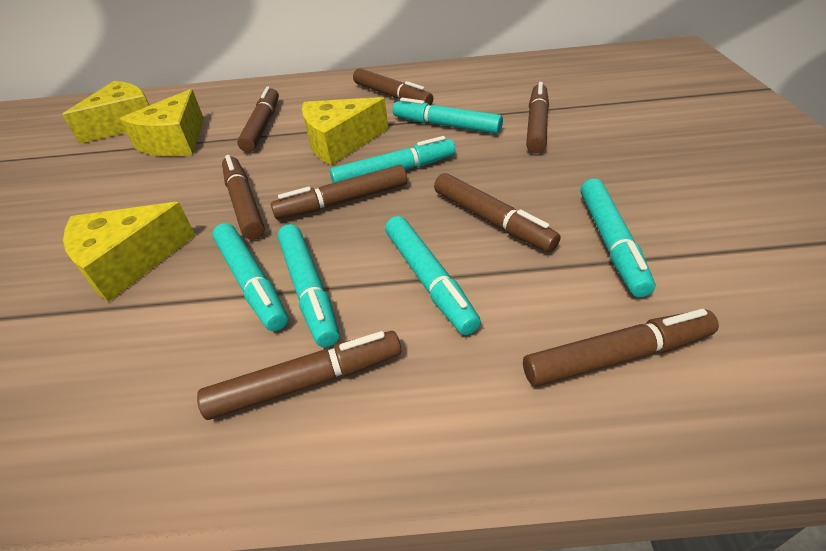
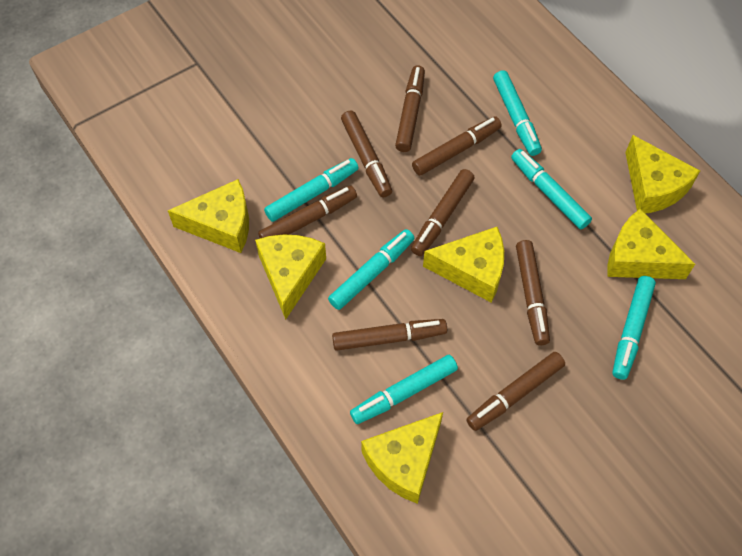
yellow cheese: [62,81,150,144] [63,202,196,302] [119,89,204,156] [302,97,388,165] = 4 -> [168,179,249,253] [255,234,326,320] [361,412,443,504] [423,227,504,303] [607,209,695,279] [625,135,700,214] = 6

